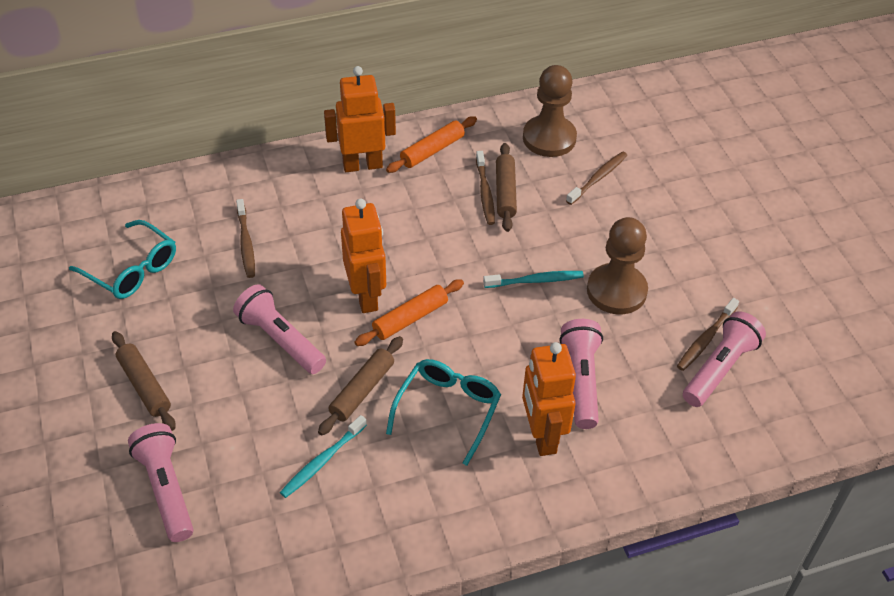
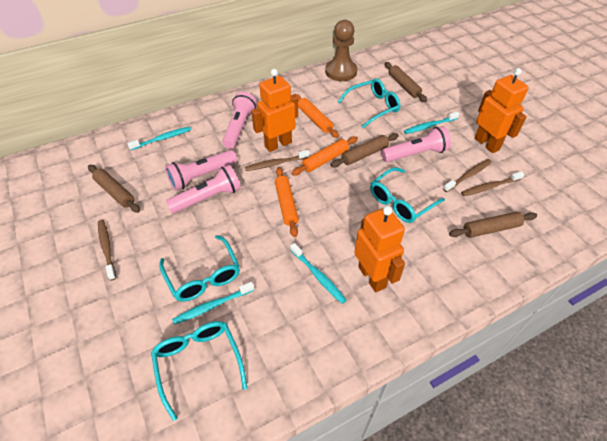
brown pawn: [523,65,577,157] [587,217,648,314] = 2 -> [325,20,357,81] = 1
brown rolling pin: [112,331,176,431] [318,336,403,436] [496,143,517,232] = 3 -> [88,165,140,213] [331,133,399,167] [385,62,427,102] [449,212,537,238] = 4
orange rolling pin: [355,279,464,346] [386,116,477,173] = 2 -> [275,167,299,237] [292,136,358,175] [295,94,339,138] = 3
turquoise glasses: [69,220,176,299] [386,359,501,466] = 2 -> [151,321,247,421] [159,235,240,302] [338,78,400,128] [370,167,445,223] = 4
turquoise toothbrush: [280,415,367,498] [483,271,584,288] = 2 -> [127,126,191,150] [172,282,254,325] [290,243,346,304] [404,112,459,134] = 4

